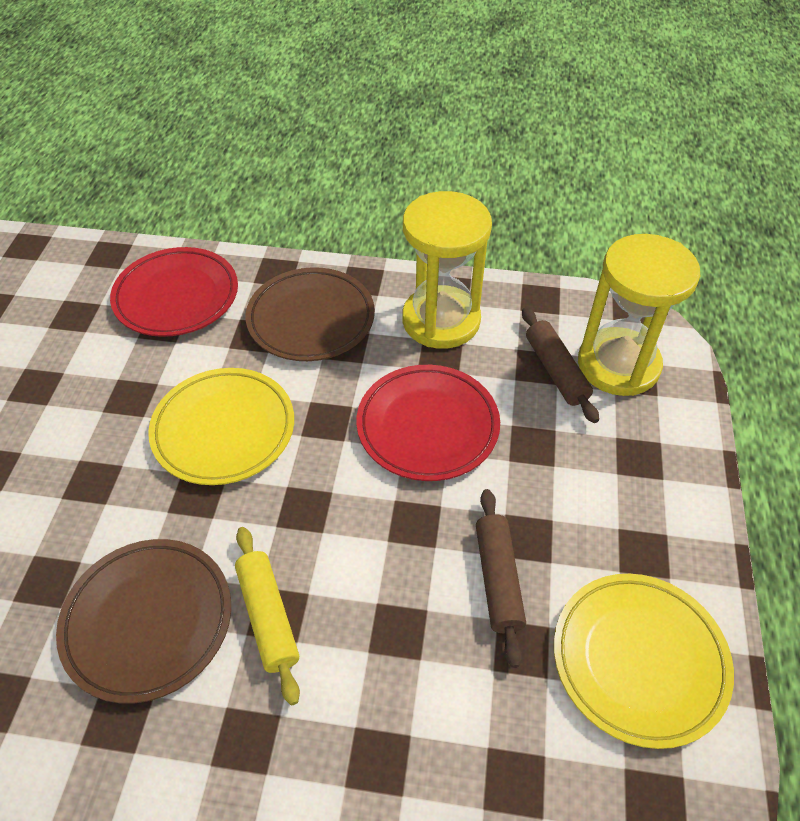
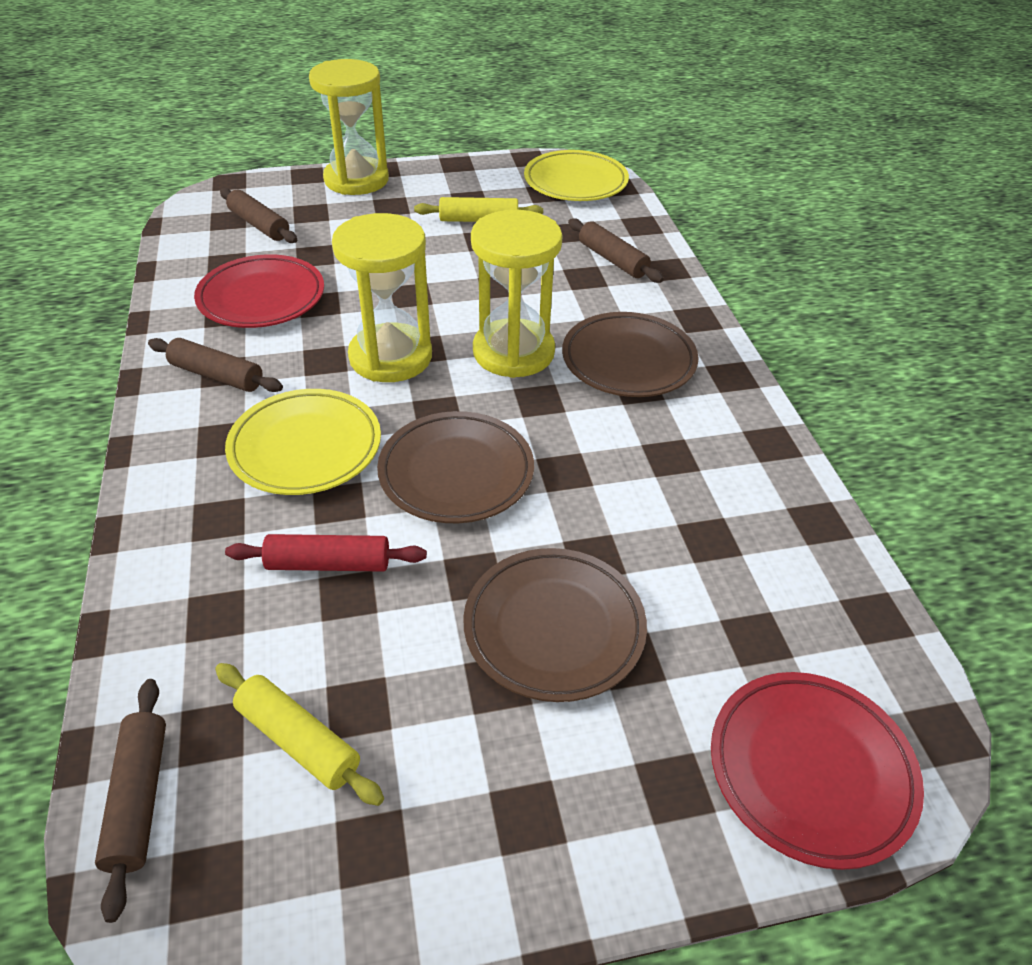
brown plate: [56,539,231,704] [246,267,375,361] = 2 -> [377,411,534,523] [463,548,647,702] [562,312,699,397] = 3
brown rolling pin: [476,489,526,668] [522,307,599,423] = 2 -> [95,679,166,923] [148,338,283,392] [220,188,297,243] [568,218,664,283] = 4
red rolling pin: none = 0 -> [225,534,427,572] = 1
yellow hourglass: [402,191,492,349] [578,234,700,396] = 2 -> [309,59,389,195] [332,213,432,382] [471,210,563,378] = 3
yellow rolling pin: [235,527,300,705] = 1 -> [215,663,384,806] [414,197,543,222] = 2

